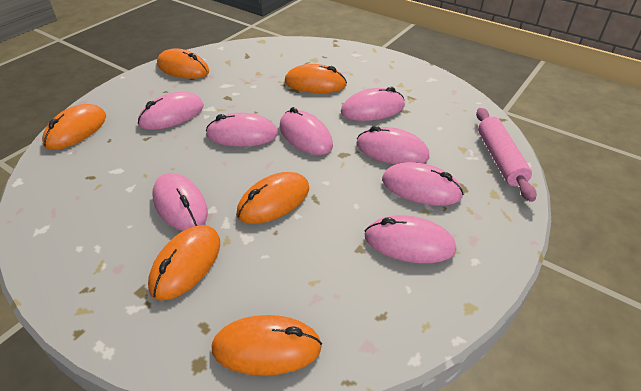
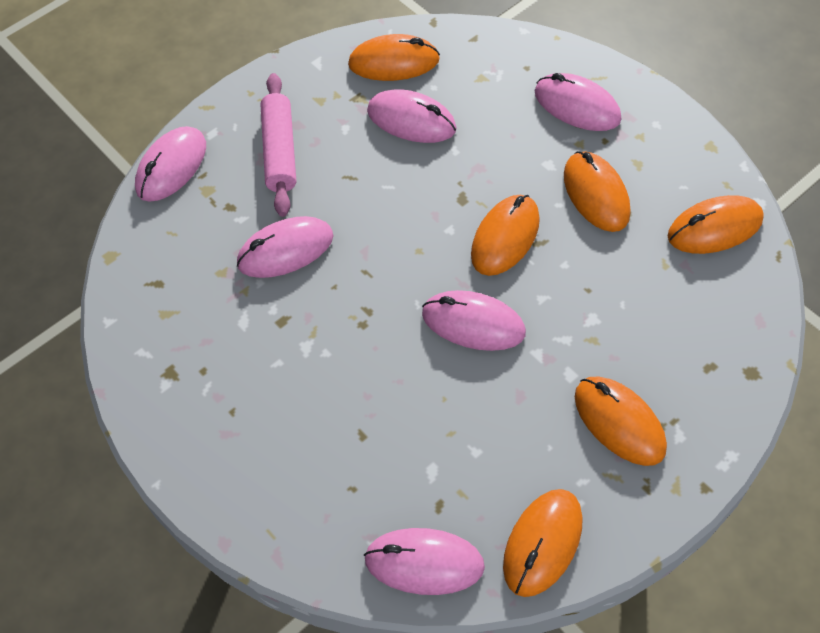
pink mouse: [138,92,204,130] [152,173,208,231] [206,113,278,147] [280,107,333,155] [341,87,405,121] [356,126,429,164] [365,215,456,263] [382,162,464,206] = 8 -> [135,126,206,202] [237,216,333,278] [364,528,485,595] [367,89,457,143] [422,290,526,351] [535,73,621,131] = 6

